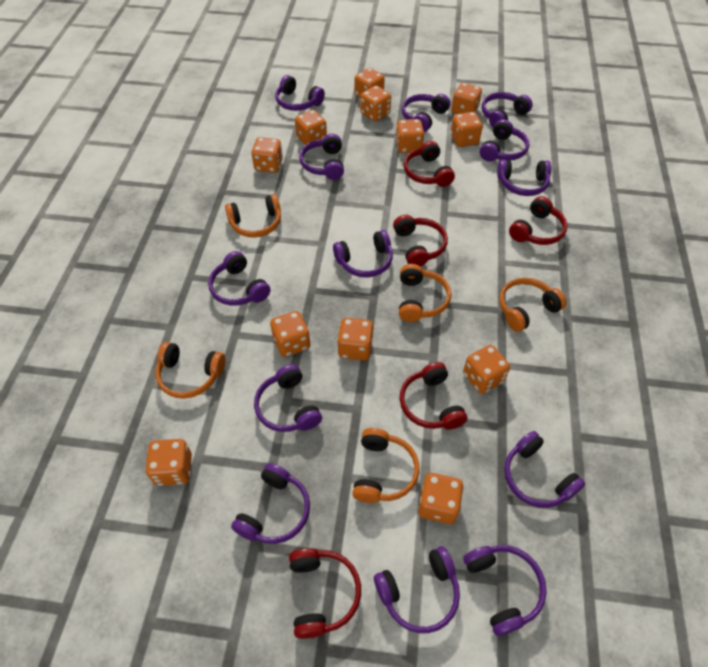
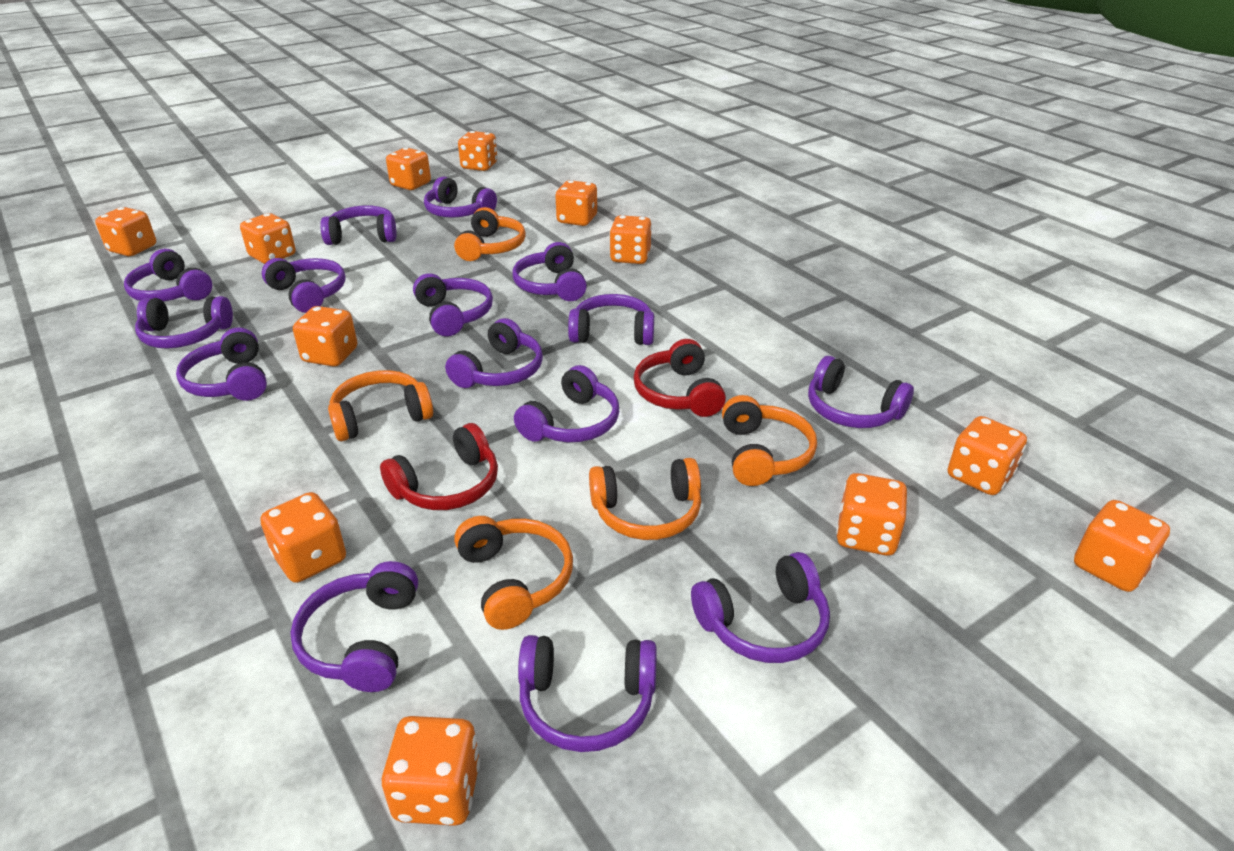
purple headphones: [208,251,271,306] [231,463,310,544] [254,364,322,432] [275,75,325,111] [299,134,344,180] [333,230,393,277] [374,546,460,633] [402,94,450,132] [463,545,547,636] [480,119,529,162] [482,92,533,128] [497,159,552,196] [504,431,585,508] = 13 -> [124,249,212,302] [135,296,233,348] [176,327,267,401] [262,258,346,313] [290,561,418,692] [320,205,397,245] [413,273,493,337] [424,177,497,217] [445,318,543,388] [512,242,587,301] [514,365,619,442] [518,635,657,752] [568,294,654,345] [691,552,830,663] [808,356,914,428] = 15
red headphones: [289,548,361,639] [393,215,448,267] [400,362,467,430] [404,141,455,187] [509,196,568,245] = 5 -> [380,423,498,510] [633,339,726,417] = 2

